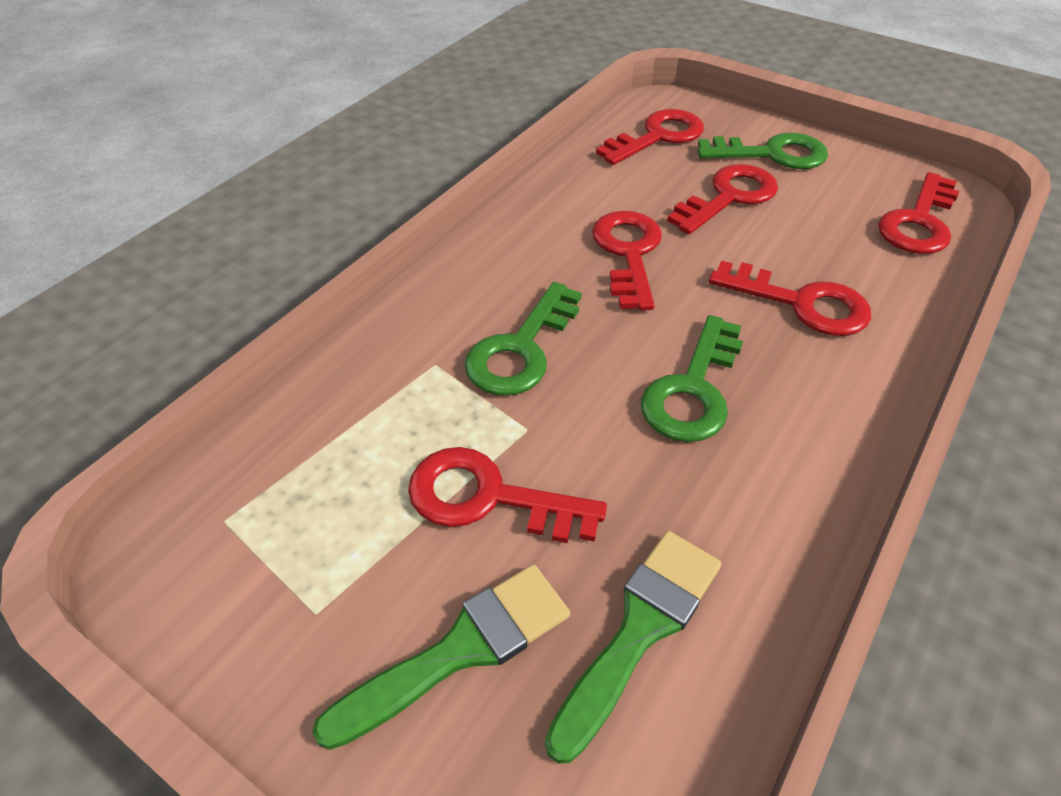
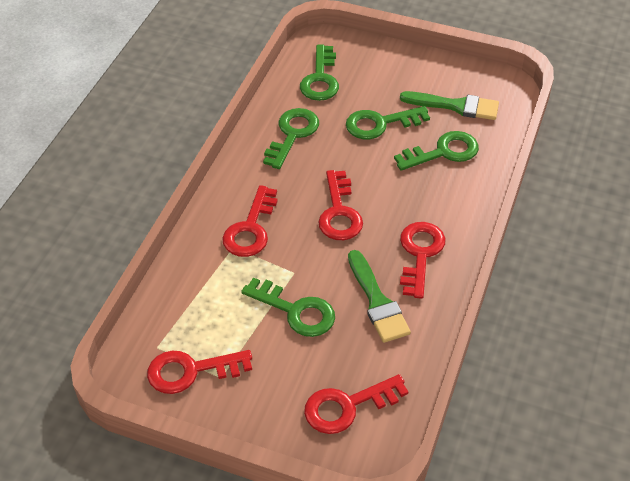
green key: [465,282,582,396] [641,315,743,442] [697,133,828,169] = 3 -> [241,277,335,337] [263,108,319,169] [300,45,339,101] [346,106,430,139] [394,131,479,171] = 5
red key: [408,447,607,543] [592,211,662,311] [596,109,704,165] [667,164,778,234] [709,261,871,336] [878,172,959,254] = 6 -> [147,350,252,394] [222,185,278,257] [304,374,408,434] [318,170,363,240] [400,222,446,299] = 5

